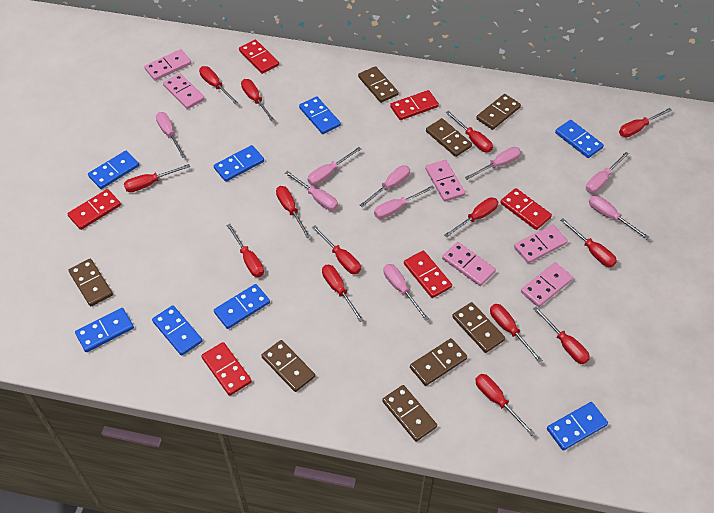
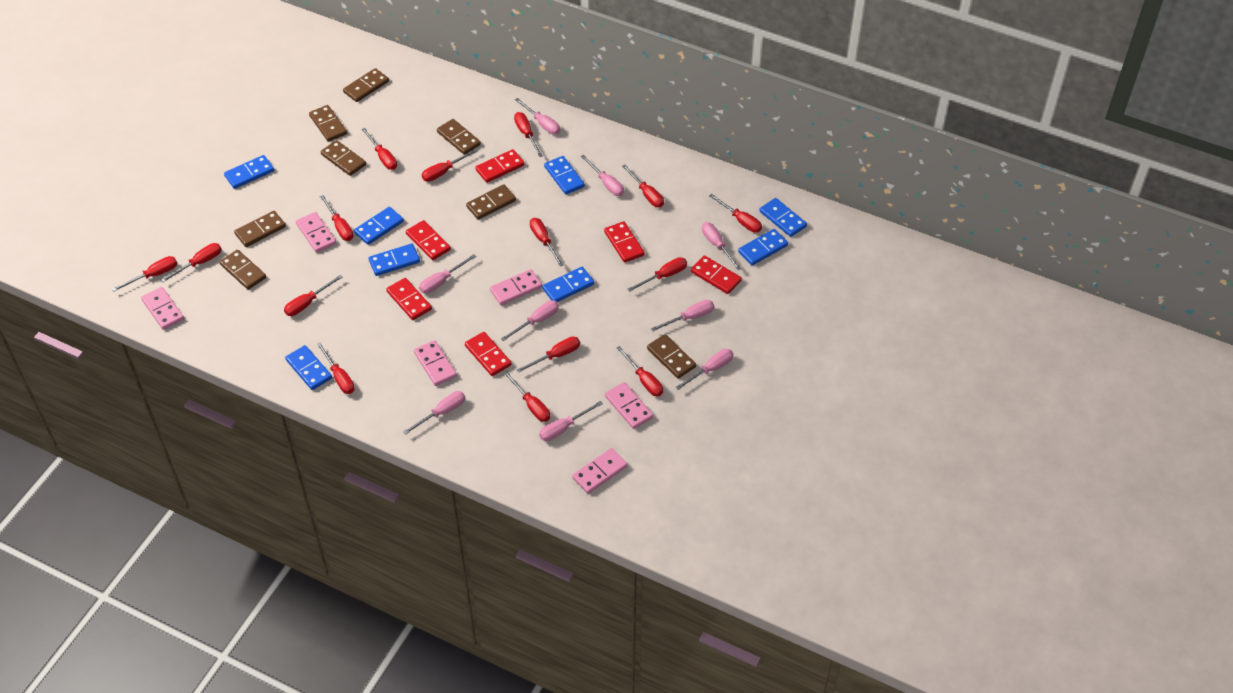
red screwdriver: [124,164,190,192] [199,66,238,105] [226,224,264,277] [241,79,275,122] [276,186,311,238] [312,226,361,274] [322,265,364,322] [444,197,498,238] [446,111,493,152] [475,374,535,436] [490,304,543,363] [533,306,590,364] [560,218,617,267] [619,108,672,137] = 14 -> [112,256,177,291] [161,243,222,282] [284,275,342,316] [317,342,355,394] [320,195,353,241] [361,128,397,170] [422,149,478,182] [503,371,550,422] [514,112,543,157] [517,336,580,373] [530,218,564,267] [616,346,663,396] [622,165,664,207] [628,257,687,291] [709,194,762,233] = 15

